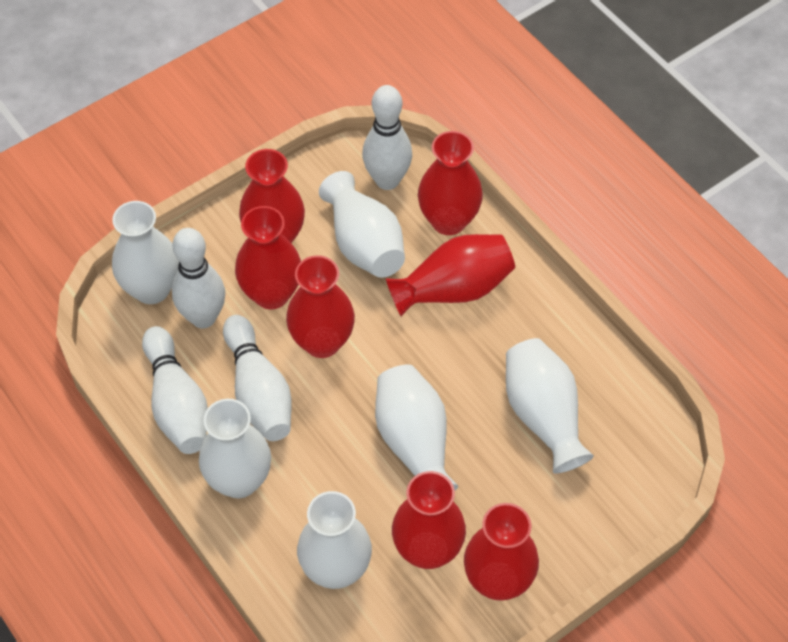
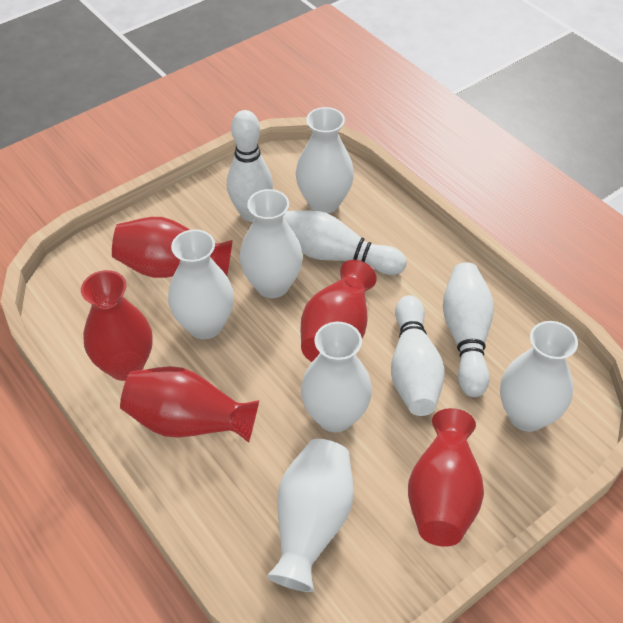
red vase: [235,206,301,309] [239,149,305,243] [286,255,355,358] [386,234,515,316] [392,471,466,569] [418,131,483,235] [464,503,539,601] = 7 -> [81,270,153,381] [112,217,233,278] [120,366,259,443] [300,260,377,362] [408,408,484,547] = 5

